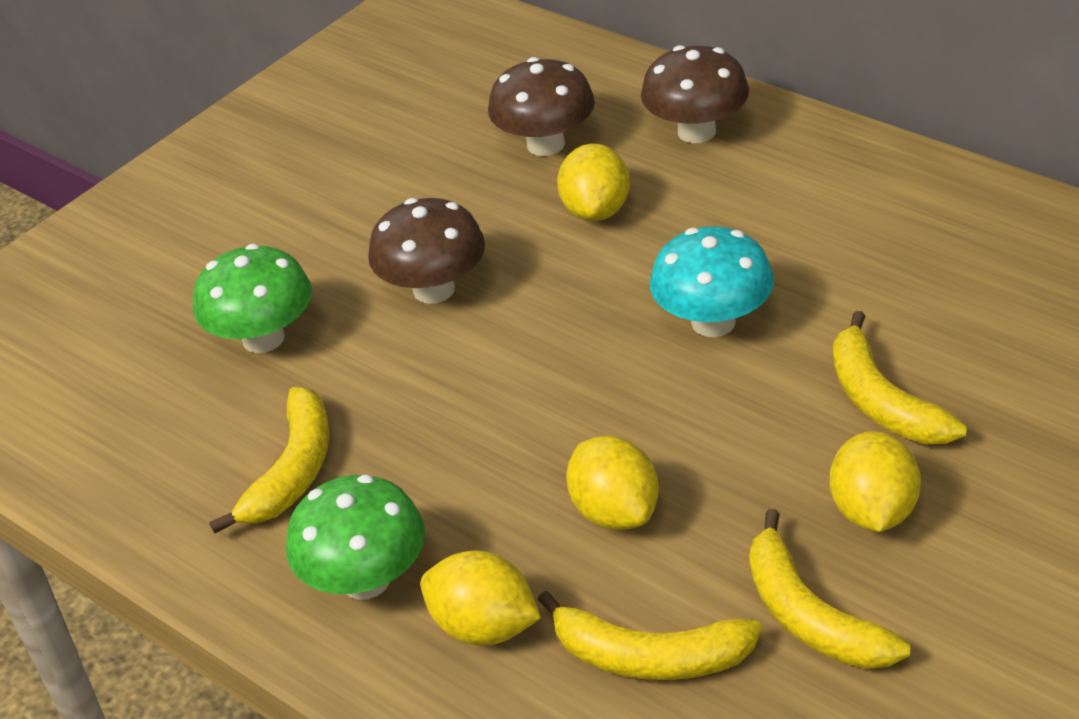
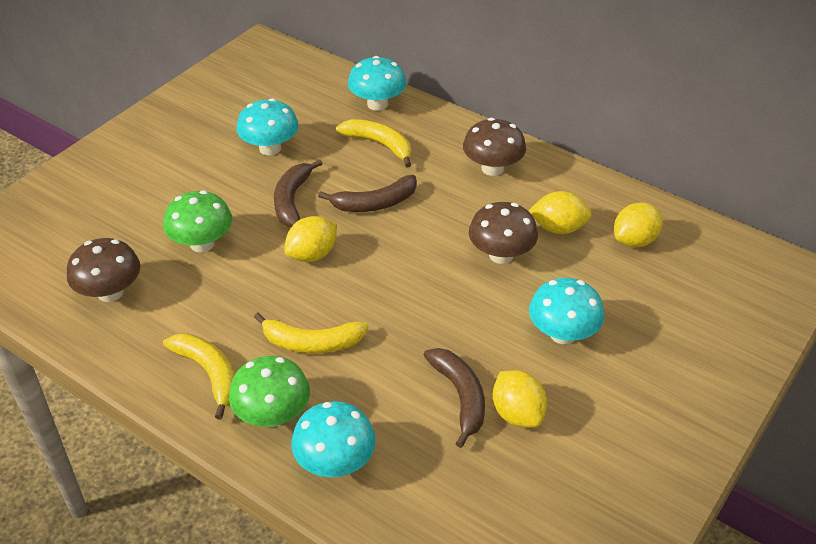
brown banana: none = 0 -> [274,159,323,227] [318,175,417,212] [423,348,485,448] = 3
turquoise mushroom: [650,226,774,337] = 1 -> [236,98,299,155] [291,401,376,477] [348,56,407,111] [529,278,605,344] = 4
yellow banana: [209,387,329,534] [538,591,762,680] [749,509,910,669] [833,311,967,444] = 4 -> [163,333,234,420] [254,312,368,353] [336,119,411,168] = 3

